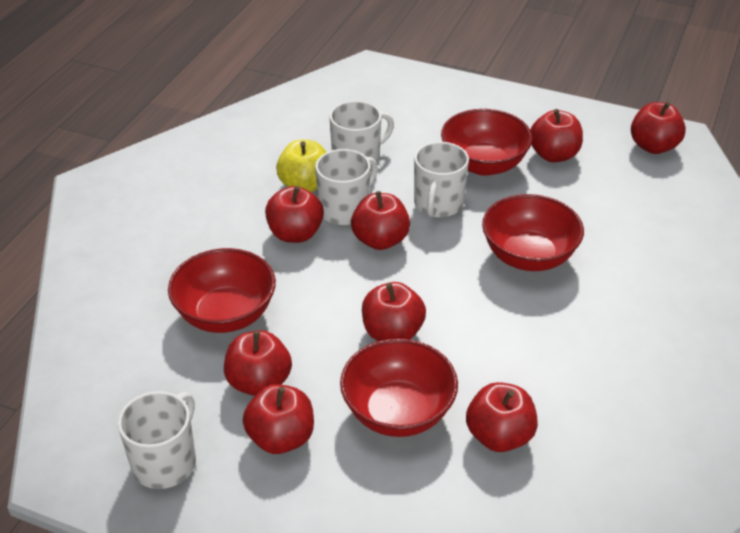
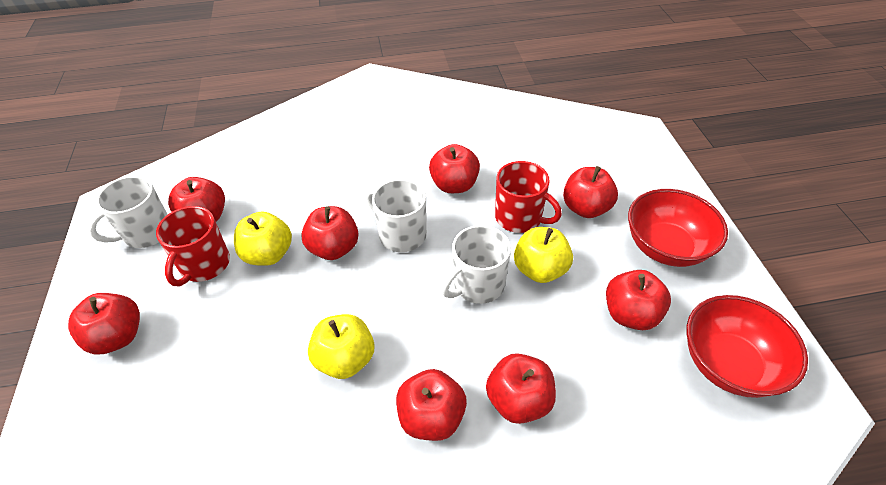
red bowl: [168,248,276,333] [340,339,458,437] [441,109,533,176] [482,194,584,271] = 4 -> [628,189,728,267] [687,295,808,398] = 2
red mug: none = 0 -> [156,206,230,286] [495,161,562,233] = 2
white mug: [118,391,196,489] [315,149,378,225] [330,101,394,169] [414,142,469,218] = 4 -> [88,176,168,248] [366,179,427,252] [441,225,511,304] = 3
yellow apple: [276,140,327,192] = 1 -> [234,211,292,266] [308,314,374,379] [514,227,573,283] = 3

